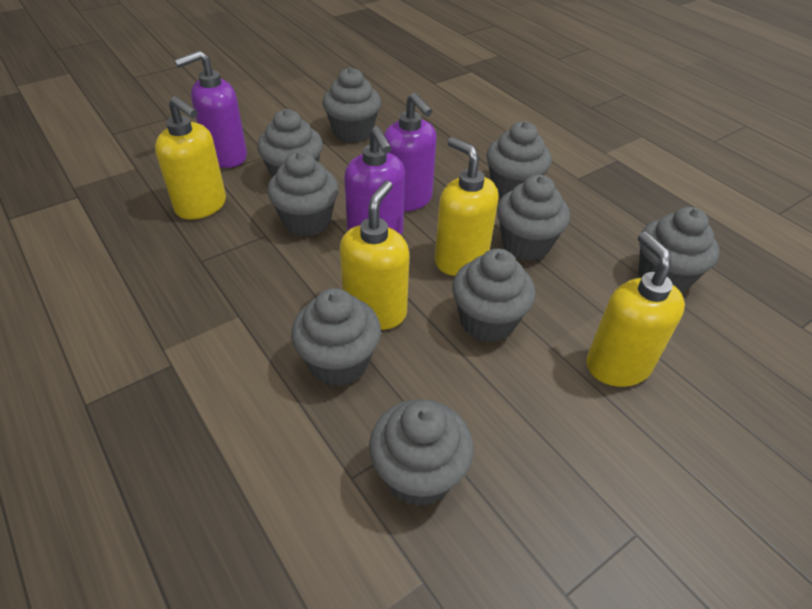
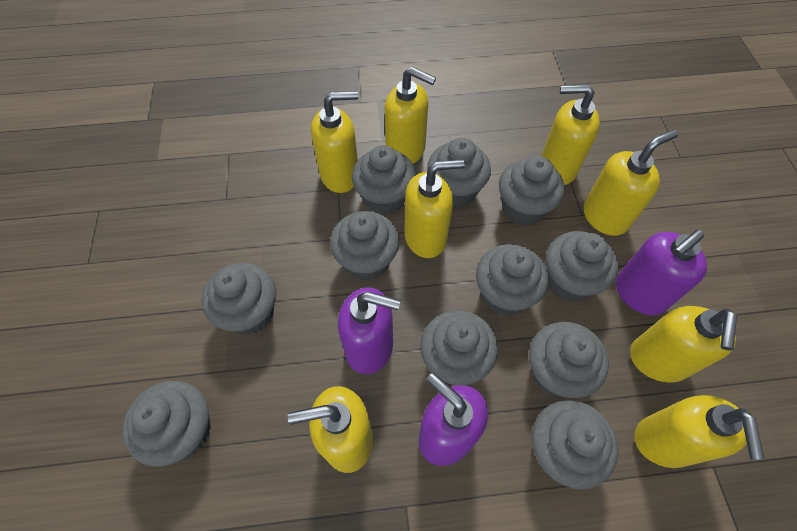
grey cupcake: [257,109,323,177] [267,151,339,236] [291,288,381,386] [322,67,381,143] [369,399,474,506] [452,249,535,342] [486,121,552,198] [497,175,570,261] [638,207,720,293] = 9 -> [122,381,211,466] [201,263,276,335] [330,211,400,281] [352,145,416,215] [420,310,498,385] [427,138,491,208] [476,244,548,315] [499,156,565,226] [529,322,609,398] [532,400,619,490] [546,231,618,302] = 11
yellow soap dispenser: [155,96,226,220] [340,181,409,330] [435,137,499,276] [586,232,685,387] = 4 -> [288,386,373,473] [311,91,358,193] [385,67,436,164] [404,159,465,258] [541,84,600,185] [584,130,678,236] [630,306,737,383] [635,395,765,468] = 8

